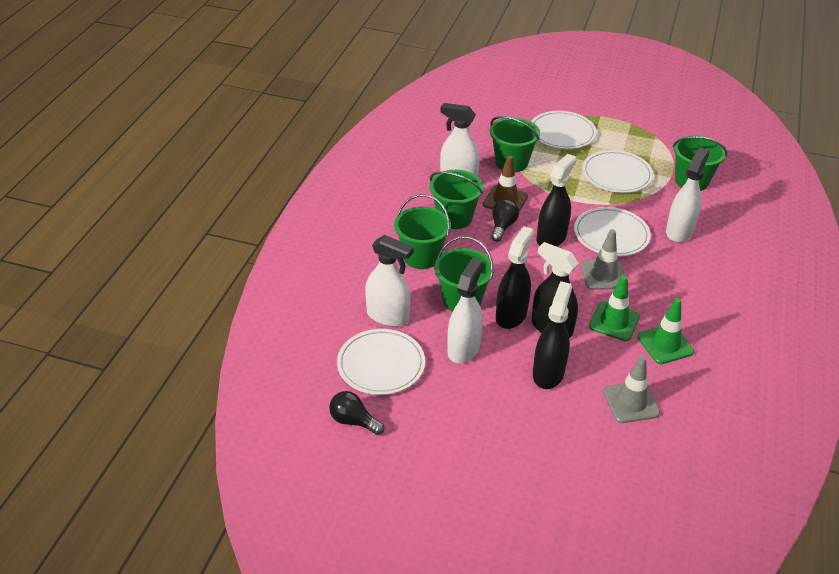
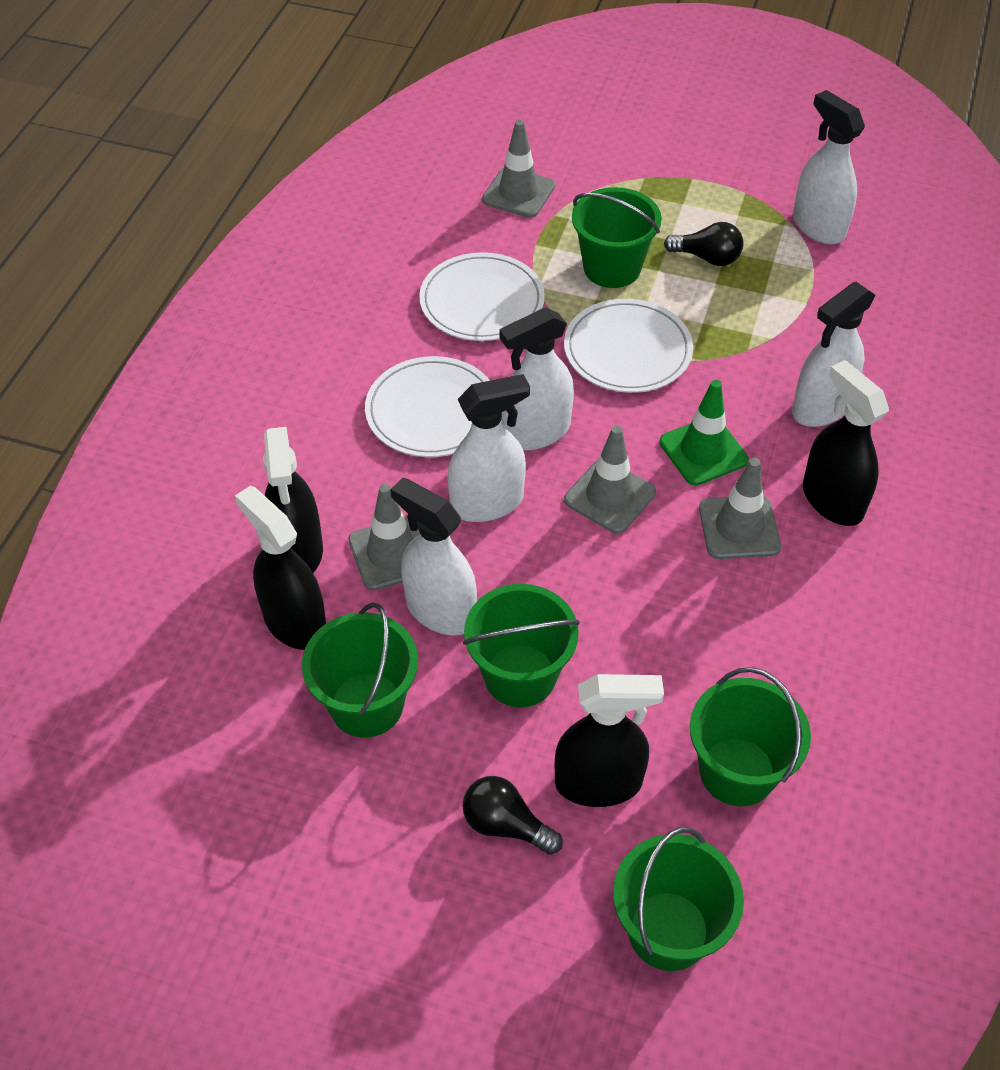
brown traffic cone: [483,156,528,212] = 1 -> none = 0
green traffic cone: [589,275,640,341] [638,298,694,364] = 2 -> [659,380,749,486] = 1
grey traffic cone: [581,229,625,290] [603,355,660,423] = 2 -> [348,484,420,591] [482,120,555,218] [564,426,656,534] [699,458,781,559] = 4
white plate: [337,329,425,395] [531,111,597,149] [574,207,651,257] [582,150,653,193] = 4 -> [365,356,490,457] [419,252,545,341] [564,299,693,393] = 3
white spray bottle: [365,235,414,327] [440,103,480,176] [447,258,483,364] [666,147,710,242] = 4 -> [390,478,477,635] [447,374,530,522] [499,307,574,450] [792,282,875,427] [793,90,865,244] = 5

